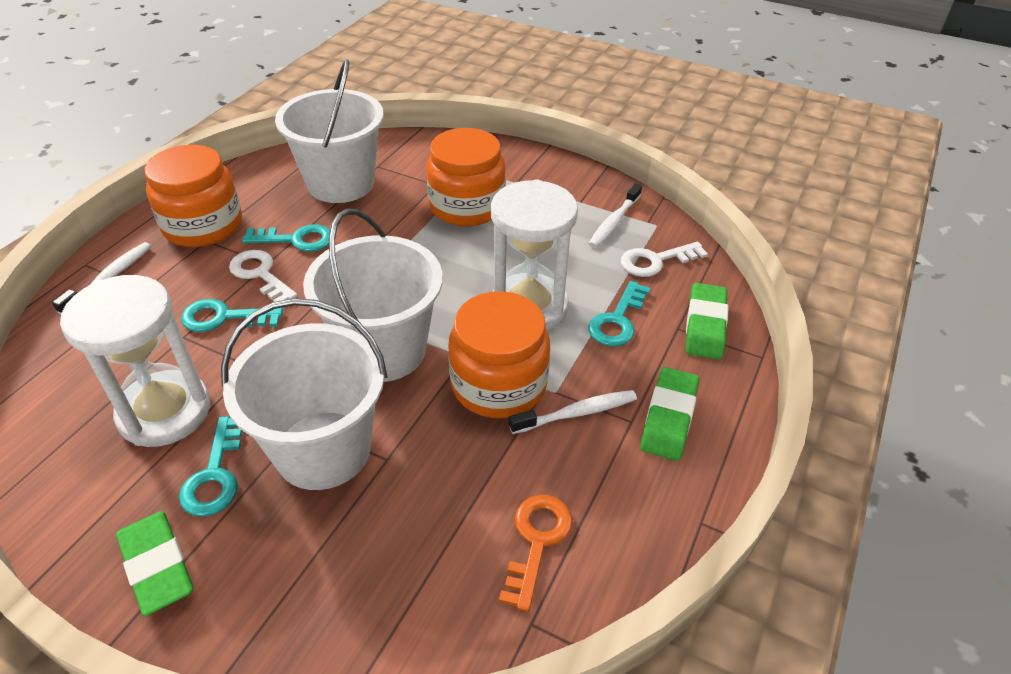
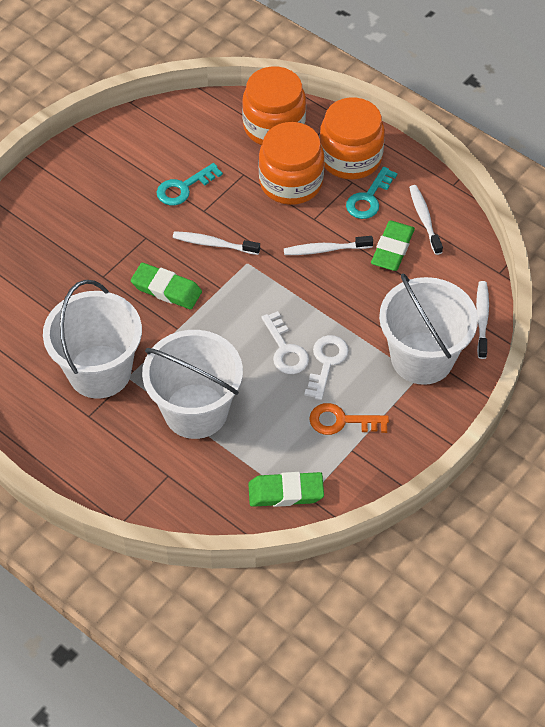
turquoise key: [179,416,242,517] [181,299,283,332] [242,224,330,252] [588,281,650,347] = 4 -> [157,163,223,205] [346,167,397,219] = 2
white hourglass: [60,275,210,447] [491,179,578,331] = 2 -> none = 0
white toothbrush: [52,242,151,315] [509,390,637,434] [588,183,642,248] = 3 -> [173,231,260,255] [284,236,373,255] [409,185,443,255] [476,281,489,359] = 4

